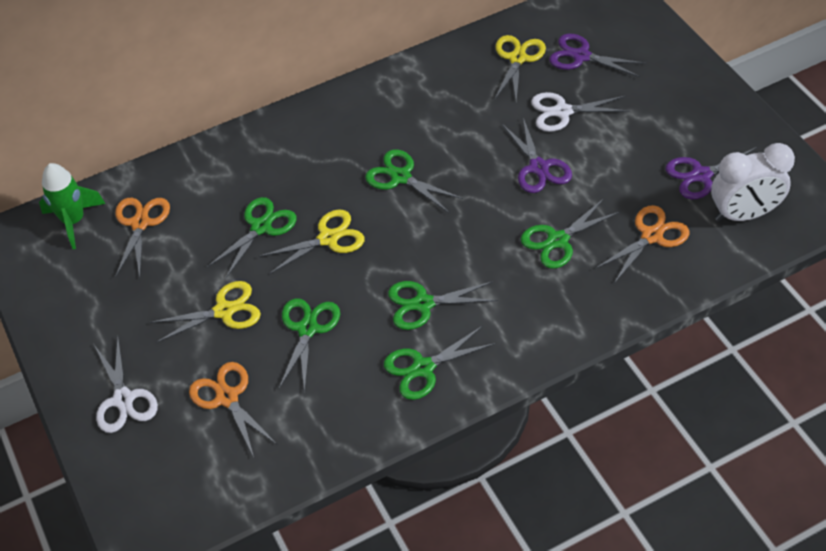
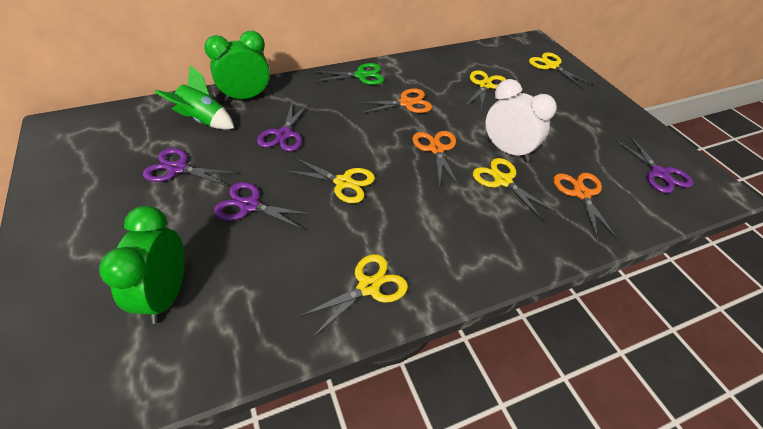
green clock: none = 0 -> [99,206,185,324] [204,31,270,102] = 2
green scissors: [207,197,297,278] [279,298,340,393] [365,149,463,213] [384,326,496,400] [388,281,498,330] [521,198,620,269] = 6 -> [314,63,384,85] = 1
purple scissors: [502,118,572,193] [549,34,646,77] [666,147,757,199] = 3 -> [143,148,238,186] [214,182,314,230] [257,101,309,152] [614,135,693,193] = 4
white scissors: [94,338,158,433] [531,92,630,132] = 2 -> none = 0
yellow scissors: [150,281,261,343] [259,209,365,274] [494,35,546,102] = 3 -> [285,158,375,203] [298,254,408,338] [465,70,506,111] [473,158,558,222] [529,52,593,89] = 5

